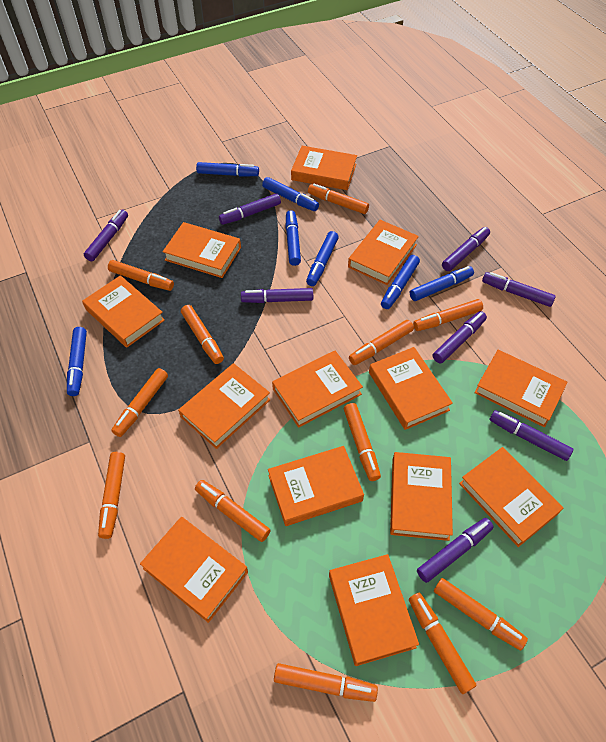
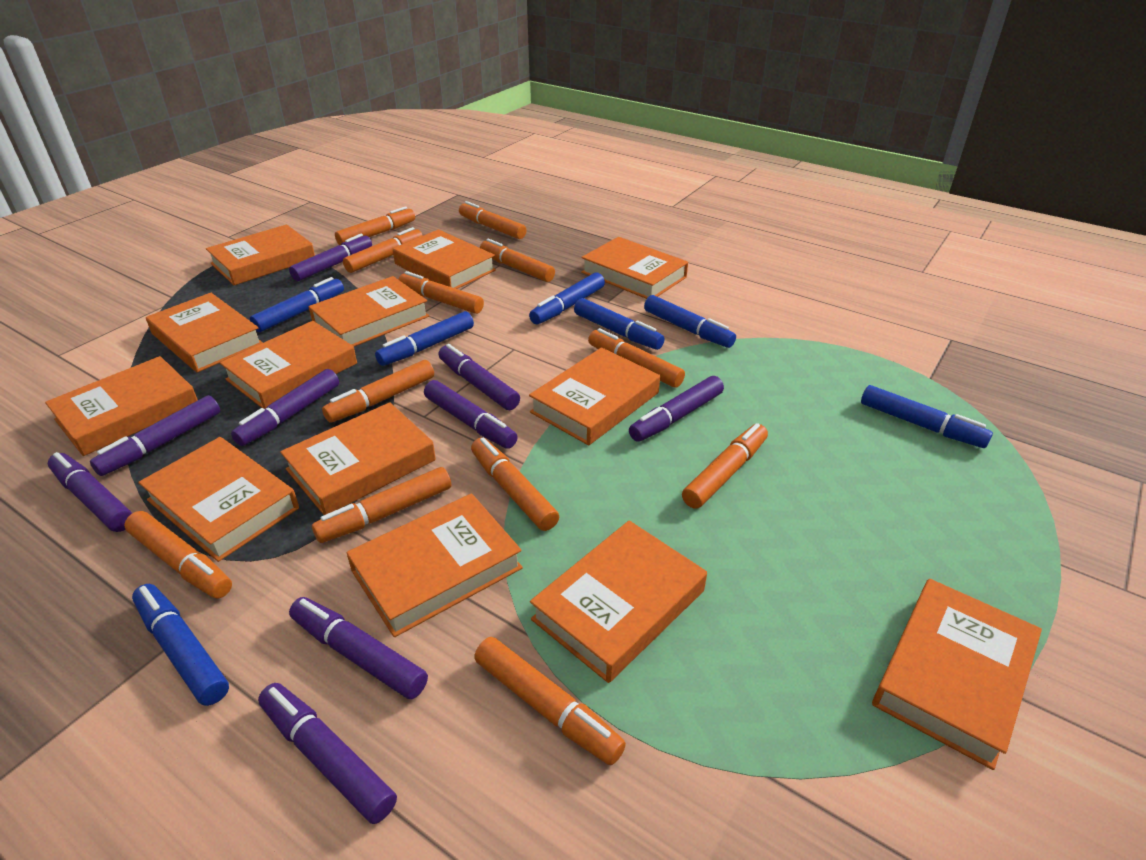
purple marker: [84,210,128,261] [219,193,281,225] [241,288,313,303] [417,518,494,583] [433,311,487,363] [442,227,490,271] [482,272,556,307] [490,410,573,461] = 8 -> [48,452,132,532] [90,395,220,476] [231,369,339,446] [258,683,397,824] [289,234,372,281] [289,597,428,699] [424,380,518,449] [438,344,520,410] [629,376,724,442] = 9

